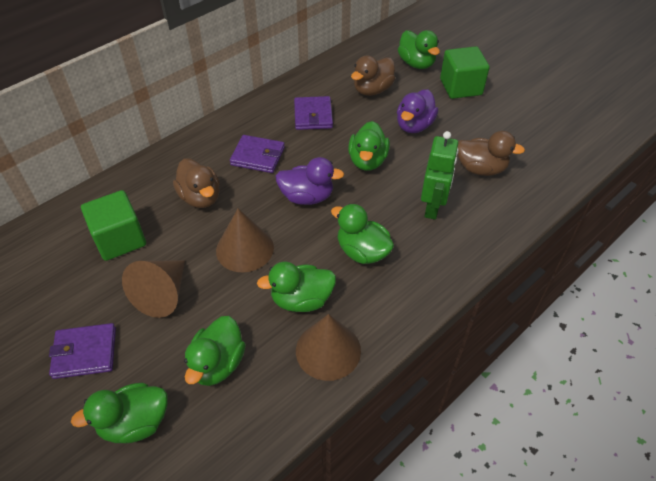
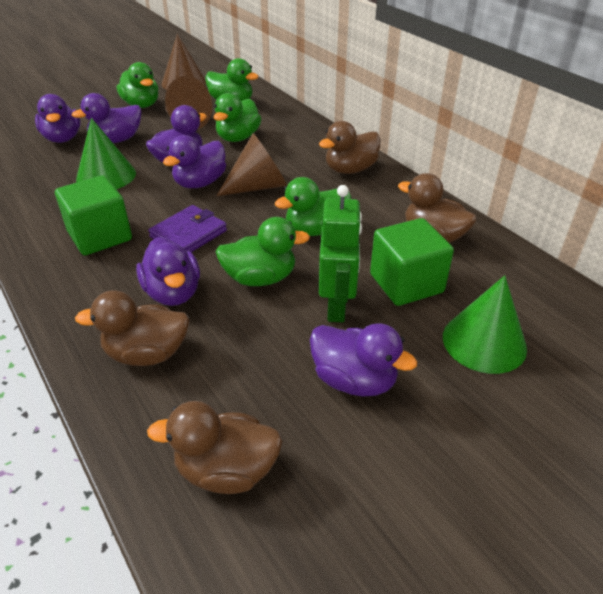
brown duck: [173,159,220,208] [351,56,395,96] [458,131,525,176] = 3 -> [75,290,190,366] [147,401,283,494] [319,121,381,174] [398,173,477,243] = 4
green cone: none = 0 -> [76,118,136,189] [443,275,527,374] = 2
green duck: [71,383,168,443] [184,316,246,386] [257,262,336,312] [331,204,394,264] [348,121,390,171] [398,30,440,69] = 6 -> [117,62,159,108] [205,58,259,101] [214,93,261,142] [215,217,310,286] [275,177,351,236] = 5
purple duck: [275,157,344,205] [397,89,438,133] = 2 -> [35,94,81,143] [72,93,141,143] [136,237,200,306] [146,105,207,163] [163,135,226,188] [310,323,417,397] = 6
purple wallet: [49,323,116,379] [230,135,285,173] [294,96,333,130] = 3 -> [148,205,227,252] = 1

